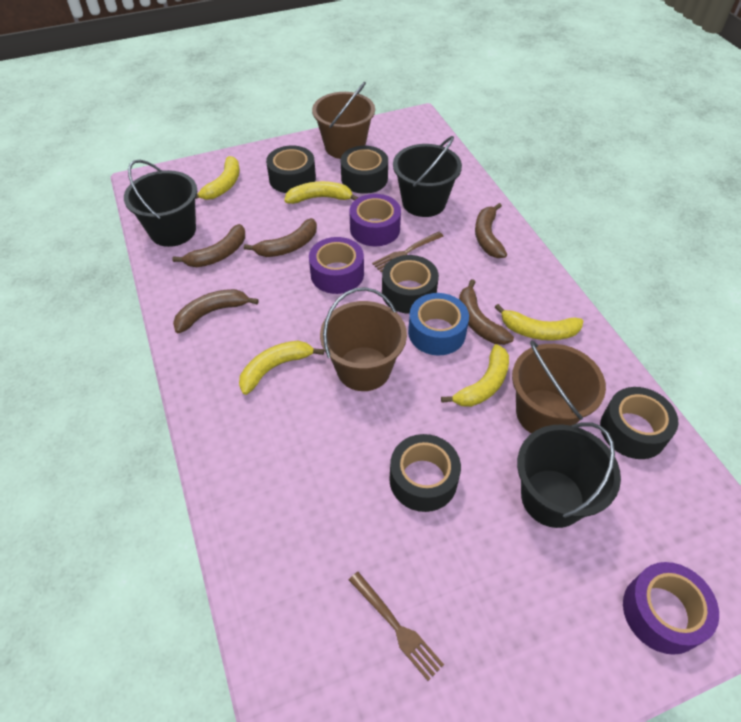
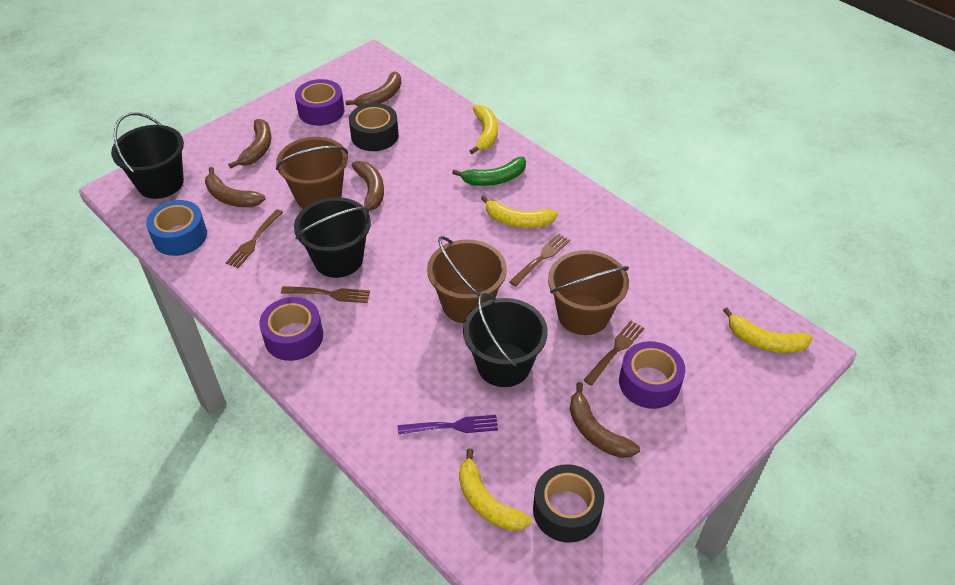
black tape: [266,146,316,193] [341,146,388,194] [382,255,439,314] [389,434,461,512] [600,387,678,459] = 5 -> [349,103,399,151] [533,464,604,543] = 2
brown fork: [349,572,444,681] [372,232,444,272] = 2 -> [226,209,283,268] [281,286,370,303] [509,233,570,287] [584,321,644,386] = 4
green banana: none = 0 -> [452,157,526,186] = 1
purple fork: none = 0 -> [398,415,498,434] = 1
yellow banana: [195,156,240,200] [239,341,324,395] [284,181,358,204] [441,344,509,407] [495,304,583,340] = 5 -> [459,448,532,531] [470,105,498,154] [481,195,558,228] [723,308,813,353] = 4

